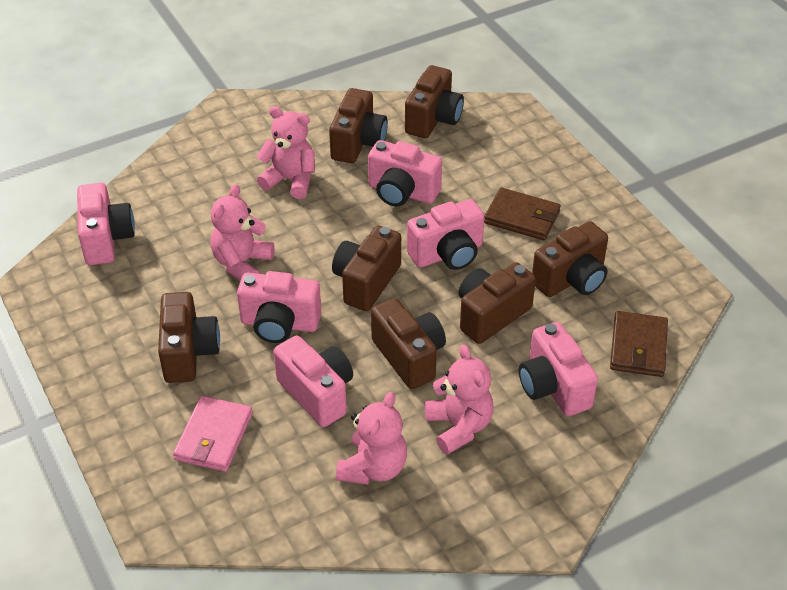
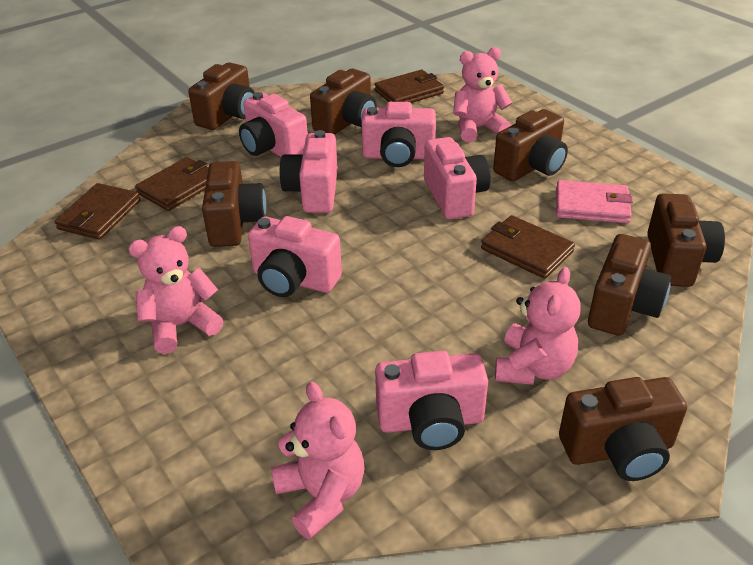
brown wallet: [484,188,561,240] [610,311,668,377] = 2 -> [55,183,141,240] [135,157,209,211] [374,70,444,103] [481,215,575,279] = 4

